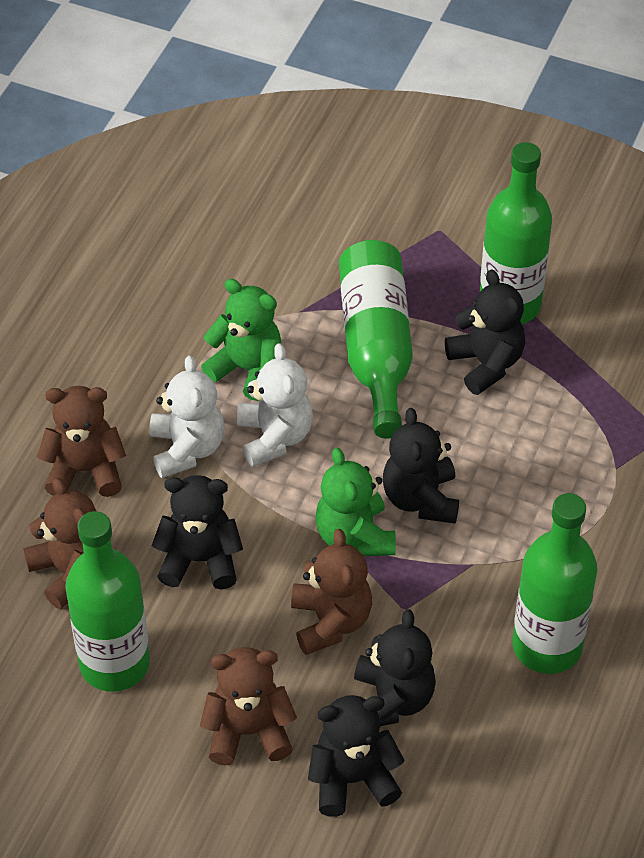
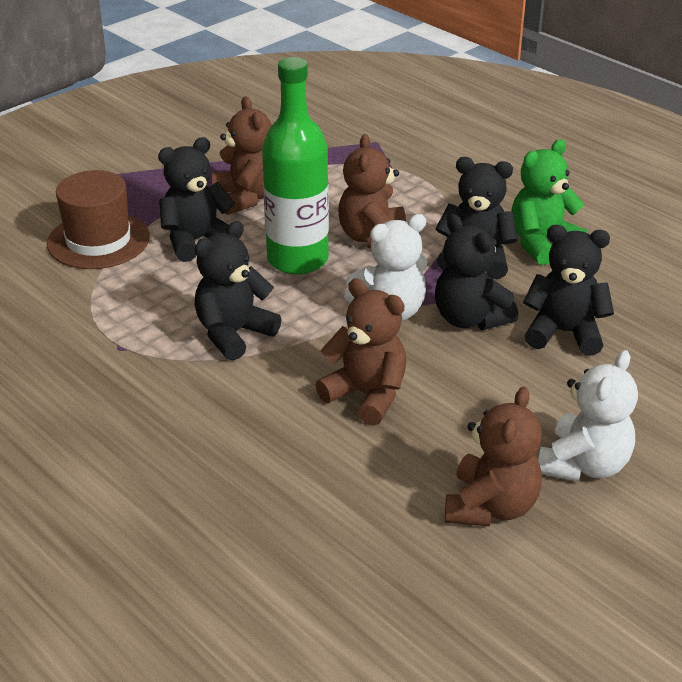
brown hat: none = 0 -> [47,170,150,269] = 1
green bottle: [65,511,150,692] [339,240,413,438] [480,142,552,324] [512,493,597,674] = 4 -> [262,57,329,275] = 1
green teddy bear: [201,279,281,401] [315,448,396,556] = 2 -> [511,139,587,265] = 1

